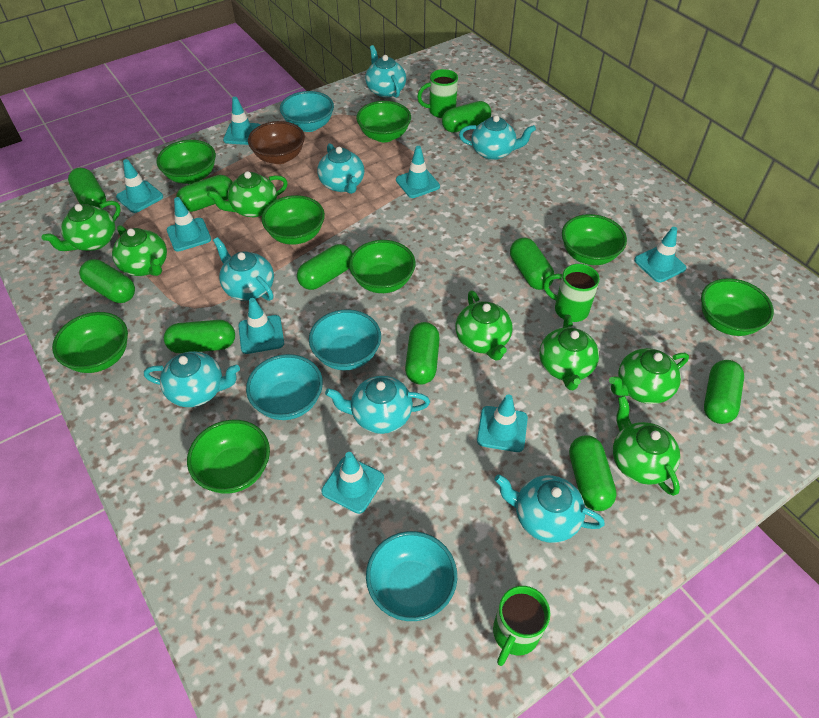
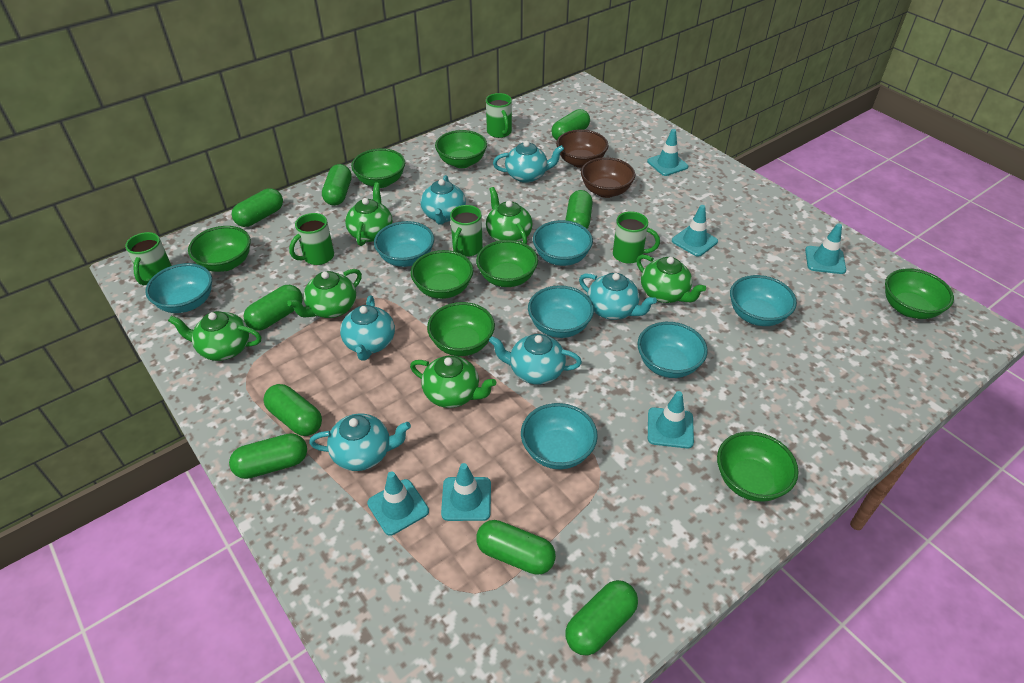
brown bowl: [248,121,305,164] = 1 -> [556,130,608,168] [581,157,635,198] = 2
green capsule: [68,168,106,208] [79,259,135,303] [164,320,235,353] [176,175,233,212] [297,244,353,290] [405,322,440,385] [442,101,491,133] [510,237,554,290] [569,435,617,511] [704,360,744,424] = 10 -> [229,433,307,479] [232,188,283,227] [244,285,303,331] [263,384,322,436] [322,164,352,206] [476,520,556,575] [551,109,590,140] [565,580,638,655] [566,190,593,229] = 9
green mug: [417,69,458,118] [493,586,551,666] [543,264,600,322] = 3 -> [125,232,172,285] [289,213,334,265] [450,205,483,257] [486,93,512,138] [613,211,660,264] = 5
green teapot: [42,201,121,251] [112,225,167,276] [207,171,288,217] [455,291,513,361] [539,315,599,390] [609,348,689,404] [613,396,680,496] = 7 -> [168,311,261,361] [287,269,362,318] [345,183,392,246] [410,355,496,408] [486,187,533,244] [636,254,706,303] = 6
turquoise bowl: [246,354,323,420] [280,91,334,132] [309,309,381,370] [366,531,457,621] = 4 -> [145,263,212,313] [374,221,434,267] [521,403,598,469] [528,285,594,338] [533,220,593,266] [637,322,708,378] [730,275,797,326] = 7
turquoise teapot: [144,351,240,407] [213,237,274,301] [317,143,364,194] [325,376,430,434] [365,45,406,98] [459,115,536,160] [494,474,605,543] = 7 -> [309,413,411,471] [340,295,395,361] [421,175,466,225] [489,334,582,385] [493,141,564,183] [579,273,657,320] = 6
turquoise traffic cone: [116,159,163,213] [167,197,211,252] [223,97,261,145] [238,298,284,354] [321,452,384,514] [396,146,440,198] [477,394,528,452] [634,227,687,283] = 8 -> [367,471,429,536] [441,463,491,521] [647,129,688,176] [648,391,694,448] [672,205,718,257] [805,223,846,274] = 6

